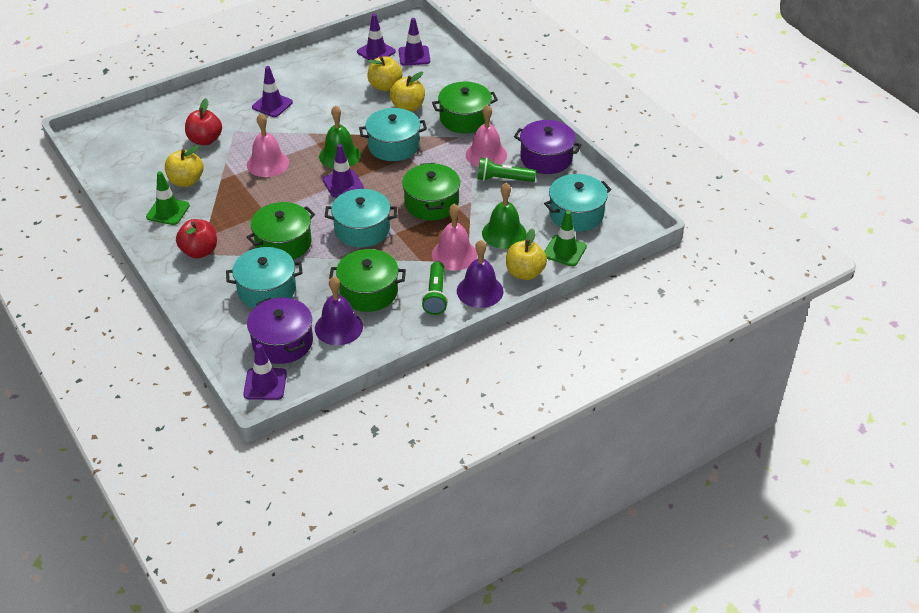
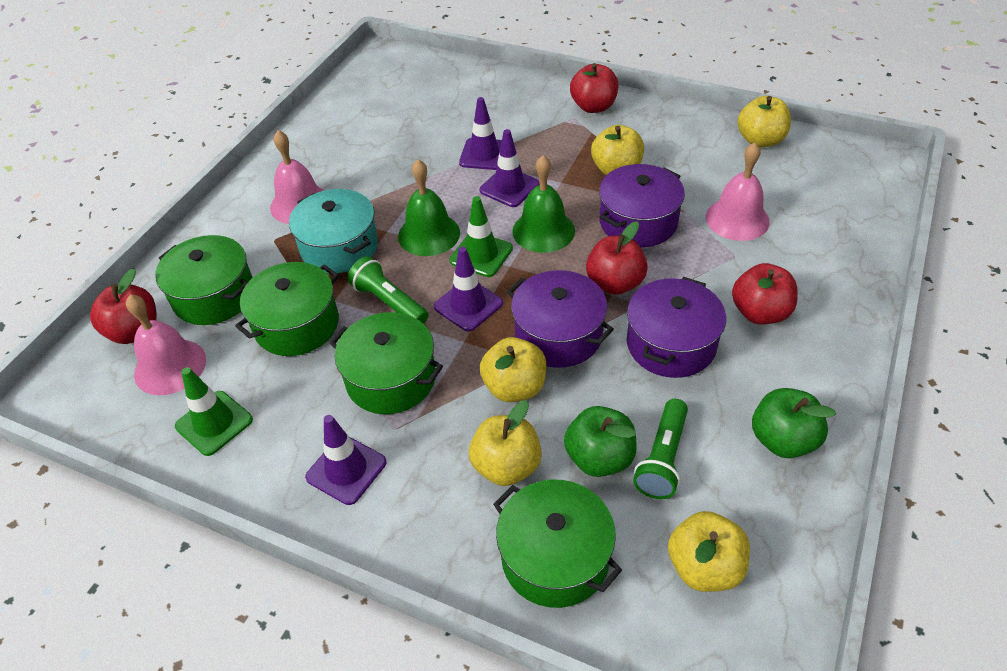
green apple: none = 0 -> [564,406,637,477] [752,388,836,458] = 2
purple bell: [315,276,363,345] [457,240,503,308] = 2 -> none = 0
purple pot: [247,298,313,364] [514,120,582,174] = 2 -> [507,270,614,368] [599,164,685,247] [627,277,726,378] = 3
purple traffic cone: [243,344,287,400] [252,66,293,117] [323,144,364,198] [357,14,396,60] [399,18,430,66] = 5 -> [305,415,387,505] [434,247,503,331] [459,97,502,170] [479,129,539,207] = 4
red apple: [176,219,217,258] [185,98,222,145] = 2 -> [90,268,157,344] [570,63,618,113] [586,221,648,295] [732,263,798,324] = 4
turquoise pot: [226,247,302,308] [325,189,397,248] [359,108,427,161] [544,174,612,232] = 4 -> [289,189,378,273] = 1
yellow apple: [165,146,203,187] [367,56,402,91] [389,72,425,112] [506,229,547,280] = 4 -> [469,400,542,486] [480,337,547,402] [591,125,644,175] [668,511,750,592] [737,96,791,147] = 5

